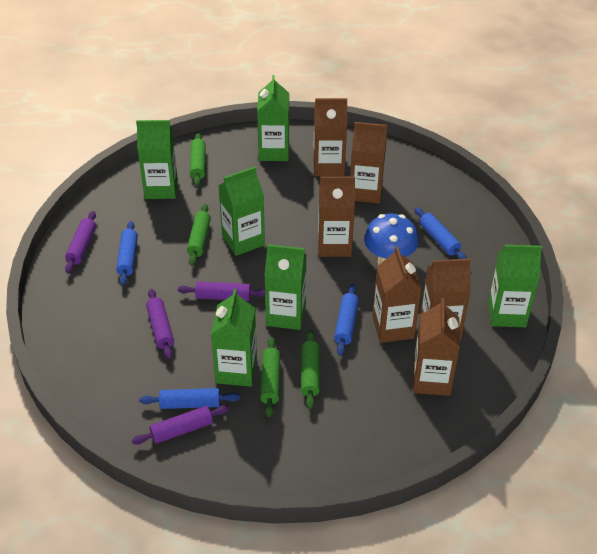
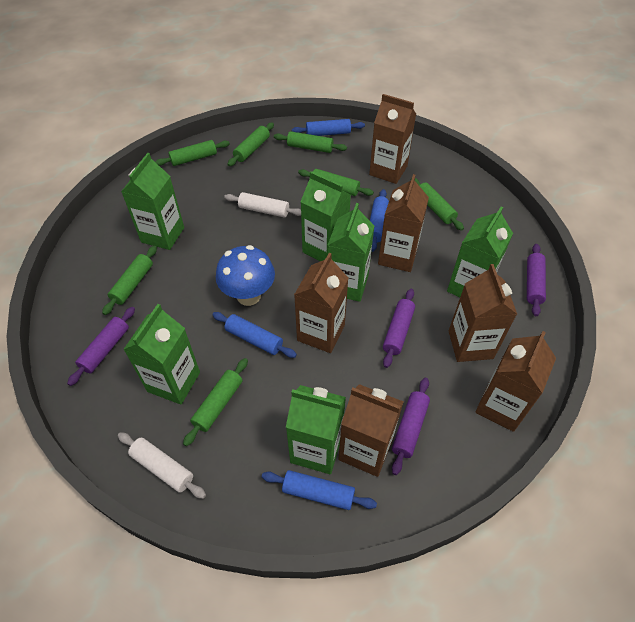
green rolling pin: [187,204,211,266] [190,133,206,186] [260,337,280,417] [301,330,320,409] = 4 -> [102,246,157,315] [155,140,230,166] [183,358,248,446] [228,122,274,166] [274,131,347,153] [298,169,374,196] [411,178,464,231] = 7
white rolling pin: none = 0 -> [118,432,206,499] [224,192,301,218] = 2

